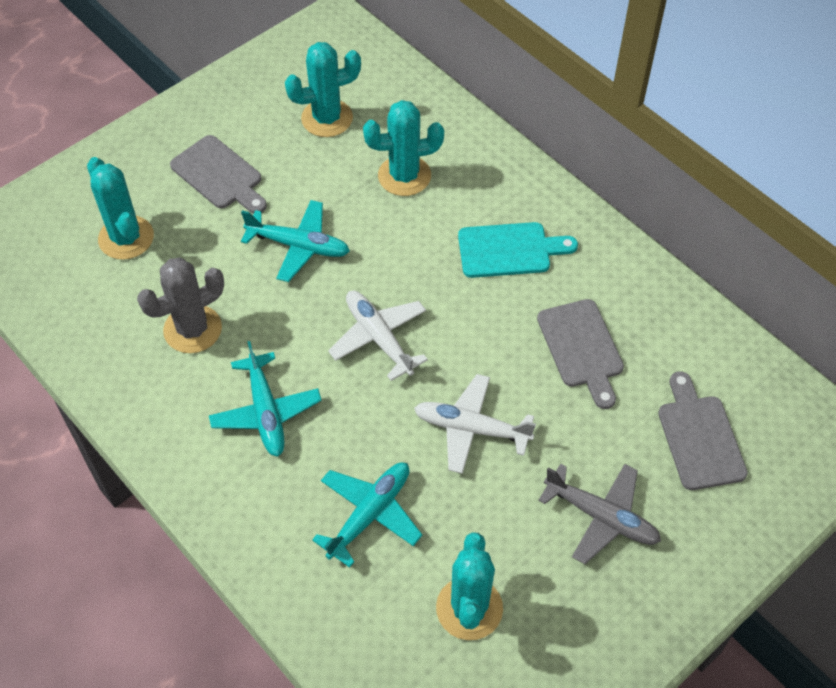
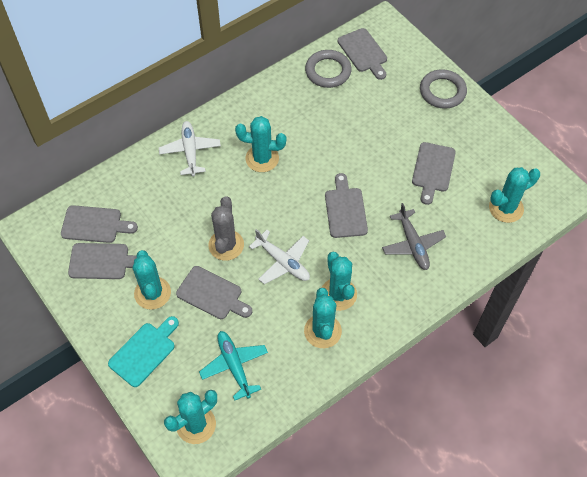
grey cutting board: [170,135,267,214] [537,299,624,409] [658,371,748,490] = 3 -> [61,205,138,243] [68,243,137,279] [176,266,252,319] [325,173,368,238] [338,28,387,80] [412,142,456,205] = 6
grey ring: none = 0 -> [305,50,352,88] [420,69,467,109] = 2
turquoise cactus: [87,157,154,260] [285,42,361,137] [363,100,444,196] [436,532,503,640] = 4 -> [133,250,171,310] [164,390,217,444] [235,116,286,172] [304,288,342,348] [322,252,357,311] [489,167,540,223] = 6
turquoise plane: [209,341,322,457] [241,200,350,282] [312,462,422,568] = 3 -> [199,331,268,400] = 1

